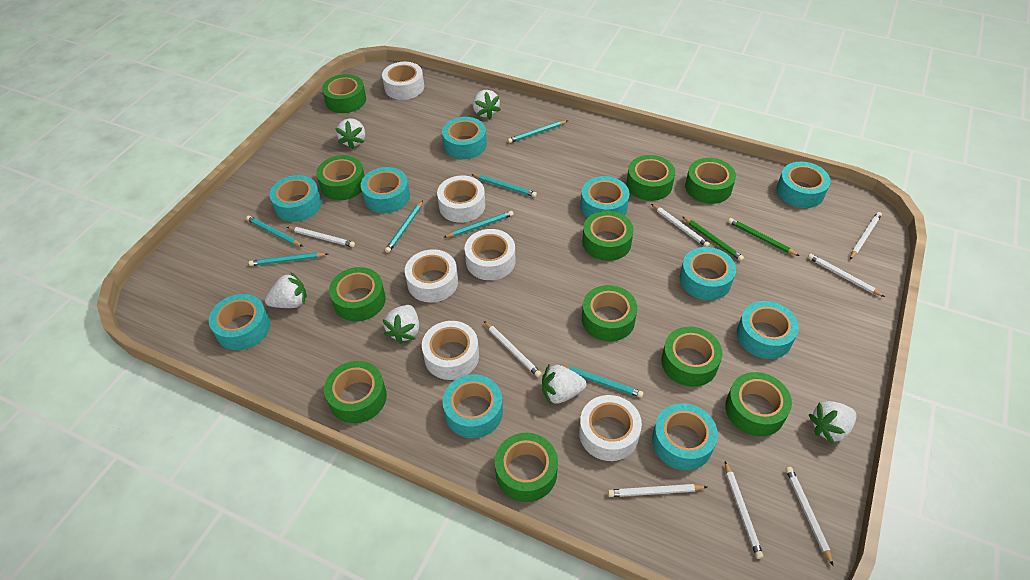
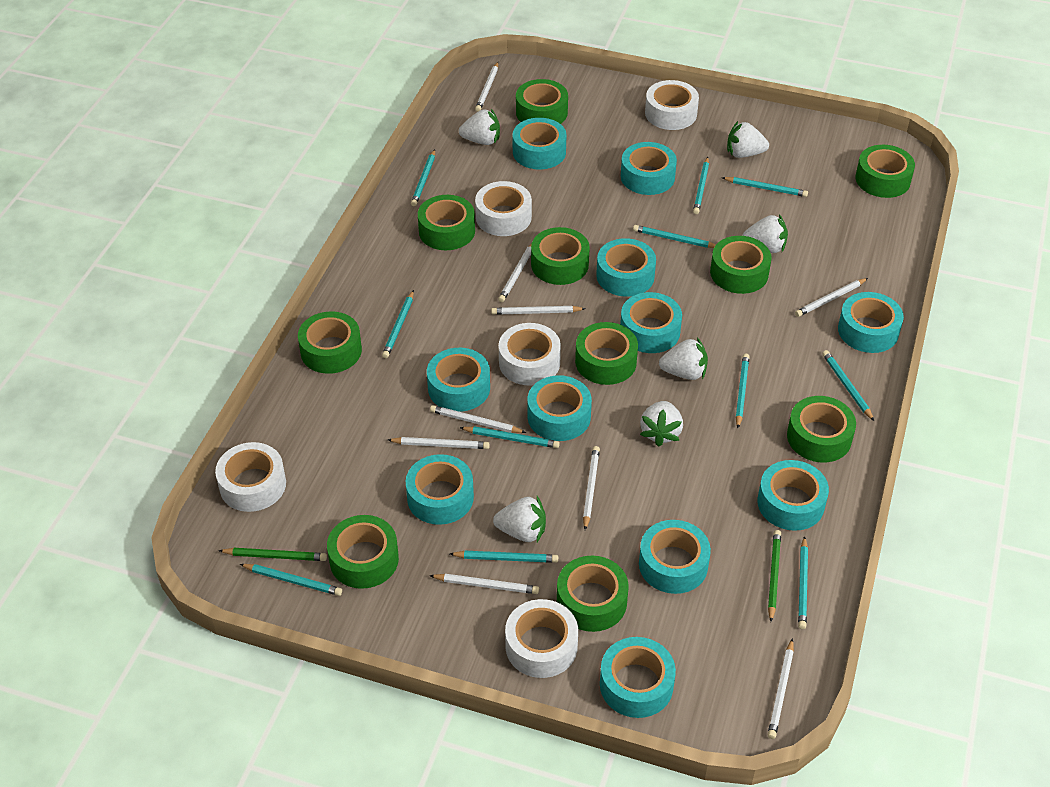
green tape: [316,155,365,200] [322,74,366,113] [324,361,387,423] [329,267,386,321] [495,433,558,502] [582,211,634,261] [582,285,637,342] [626,155,675,201] [661,327,722,387] [685,158,736,204] [725,372,792,436] = 11 -> [298,311,362,374] [327,515,399,589] [418,195,475,250] [516,79,568,124] [531,227,590,285] [557,556,629,632] [575,322,638,385] [710,236,772,294] [787,396,856,462] [855,145,915,198] = 10
turquoise pencil: [246,216,303,247] [249,252,328,266] [385,201,423,253] [443,211,514,238] [471,174,537,197] [508,120,567,143] [561,365,644,398] = 7 -> [240,564,342,596] [382,290,414,358] [411,149,435,206] [450,551,558,563] [460,426,560,448] [633,225,716,248] [693,157,709,214] [723,177,808,197] [735,353,749,428] [798,536,808,629] [822,350,874,421] = 11
turquoise tape: [209,294,270,350] [270,175,322,222] [361,167,410,213] [442,117,487,159] [443,374,503,438] [581,176,629,218] [652,403,718,470] [680,247,736,300] [737,301,799,359] [777,162,831,208] = 10 -> [406,454,474,525] [427,348,490,412] [513,118,567,170] [527,375,592,441] [596,238,656,297] [600,637,676,718] [620,292,682,353] [621,142,677,195] [639,520,711,594] [758,460,829,531] [838,292,904,353] = 11
white pencil: [287,227,355,247] [484,321,542,377] [608,484,707,497] [651,204,710,247] [725,461,763,559] [786,467,833,566] [808,254,885,297] [850,212,882,260] = 8 -> [388,437,490,449] [429,574,539,594] [430,405,526,433] [475,62,498,112] [491,306,586,315] [498,243,532,302] [583,446,600,530] [768,638,794,739] [795,278,868,317] = 9
white tape: [382,62,424,100] [405,249,458,303] [422,321,479,380] [437,176,485,223] [465,229,516,280] [579,395,642,461] = 6 -> [215,442,286,512] [475,181,532,236] [499,323,561,386] [505,599,578,678] [645,80,699,130] = 5

